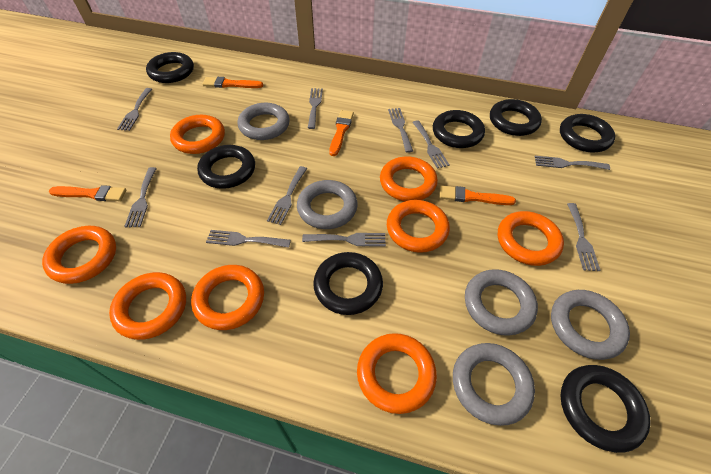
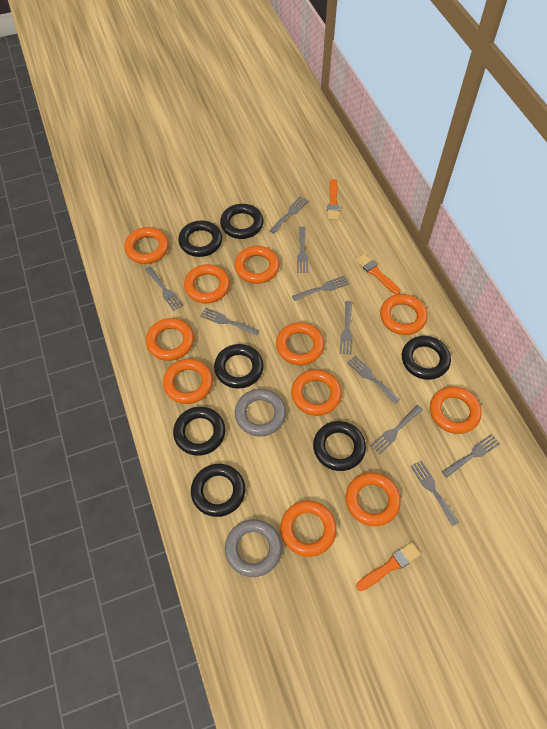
grey ring: [238,103,290,140] [297,180,358,229] [453,343,535,426] [465,269,538,336] [551,290,630,360] = 5 -> [225,519,282,577] [235,389,286,436] = 2
orange brush: [49,185,127,201] [202,77,263,88] [329,110,354,156] [439,186,516,205] = 4 -> [327,179,340,220] [356,254,401,295] [356,542,421,591] = 3
orange ring: [42,226,116,284] [109,272,186,340] [170,115,225,154] [191,265,264,330] [357,333,437,414] [380,156,438,201] [387,200,450,253] [498,211,564,266] = 8 -> [124,227,169,264] [146,318,194,361] [163,359,213,404] [184,264,230,303] [234,246,280,284] [276,322,324,365] [280,501,337,557] [291,369,342,416] [345,472,401,526] [380,294,428,335] [430,386,482,434] = 11

